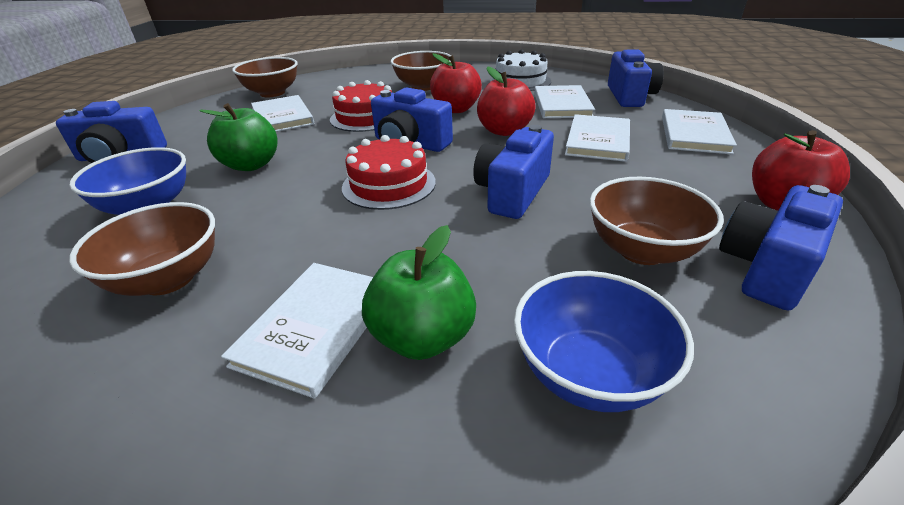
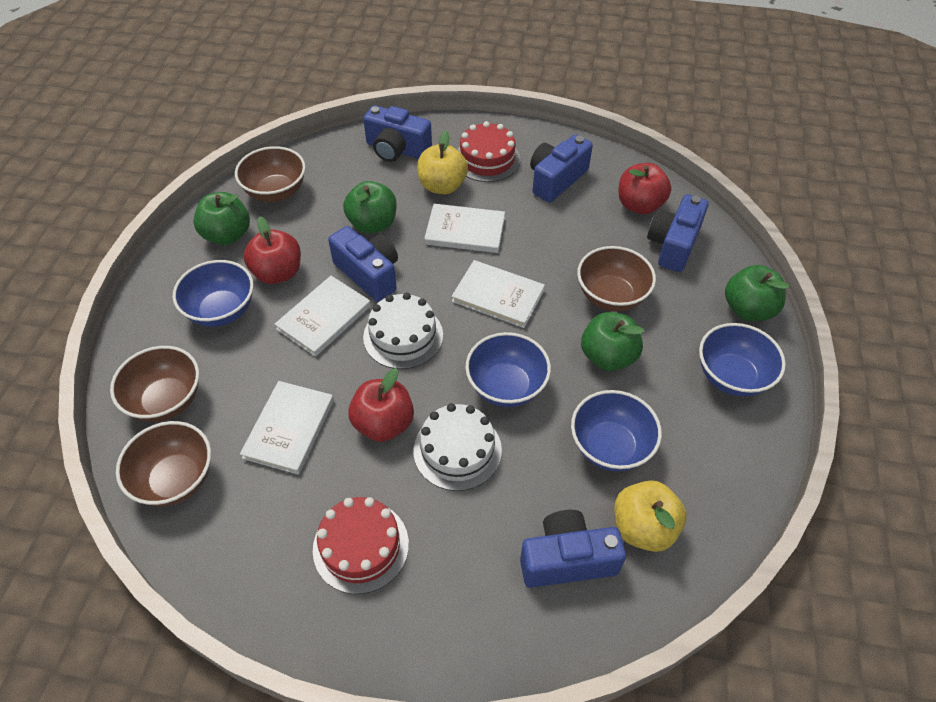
blue bowl: [69,147,186,215] [514,271,694,412] = 2 -> [173,260,253,327] [465,332,551,407] [571,390,662,471] [699,323,786,397] = 4
green apple: [199,103,277,171] [362,225,476,360] = 2 -> [193,192,250,245] [343,181,397,234] [581,312,645,371] [725,265,789,321] = 4
white book: [221,263,373,399] [251,95,314,132] [534,85,595,118] [565,114,630,162] [662,109,737,155] = 5 -> [240,381,334,475] [275,276,371,357] [424,204,505,253] [452,260,545,328] = 4
white cake: [490,49,551,91] = 1 -> [363,293,443,369] [413,403,502,491] = 2
yellow apple: none = 0 -> [417,131,468,194] [614,480,687,552] = 2

